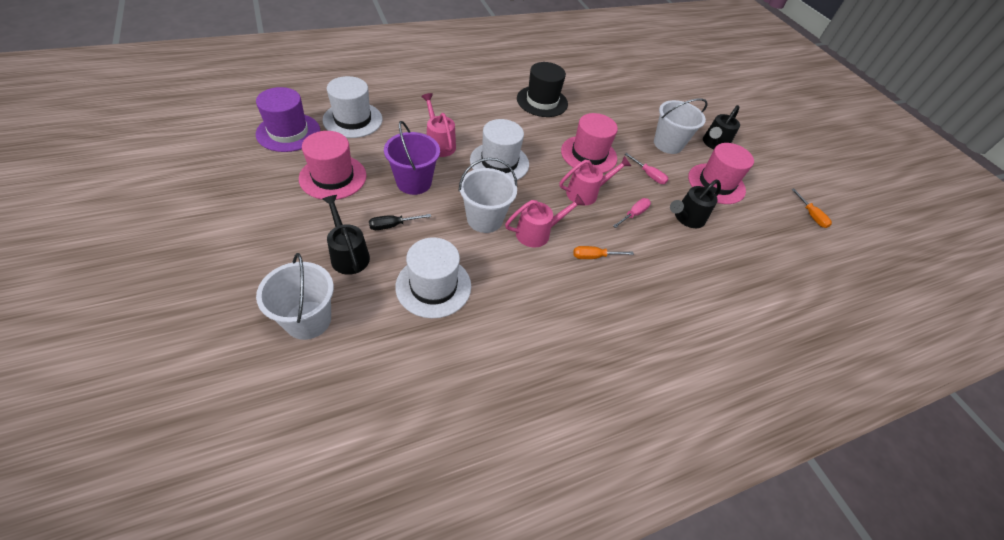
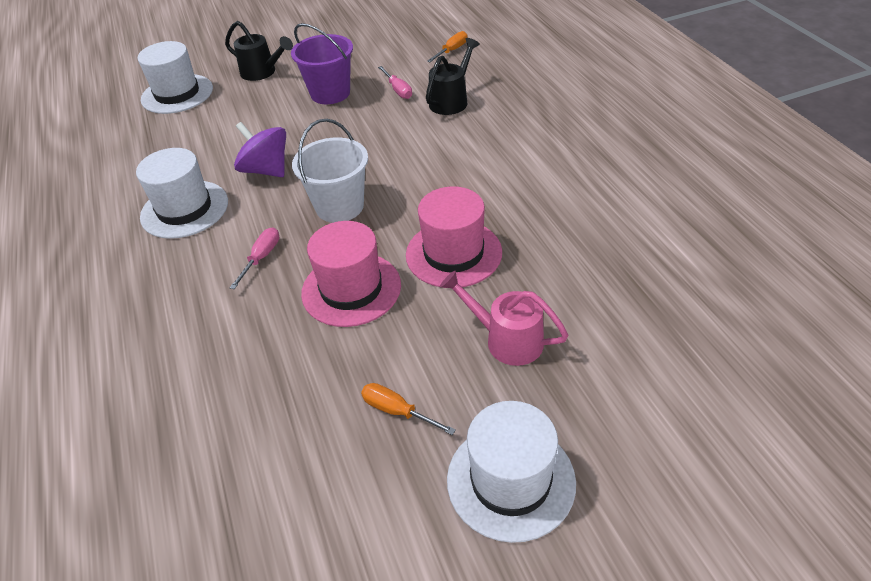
black hat: [517,62,568,117] = 1 -> none = 0
black screwdriver: [369,214,431,230] = 1 -> none = 0
black watering can: [322,195,370,275] [670,179,721,228] [703,105,740,149] = 3 -> [225,21,293,81] [426,38,480,115] = 2
pink hat: [299,131,367,200] [561,113,618,173] [688,143,754,204] = 3 -> [301,221,401,327] [406,186,502,288] = 2
pink watering can: [421,93,456,157] [505,194,585,248] [559,156,631,206] = 3 -> [440,271,568,366] = 1
purple hat: [256,87,320,152] = 1 -> none = 0
purple spinning top: none = 0 -> [234,122,286,177] = 1
white bucket: [256,253,334,340] [459,158,517,233] [654,98,707,154] = 3 -> [292,119,368,223] = 1

